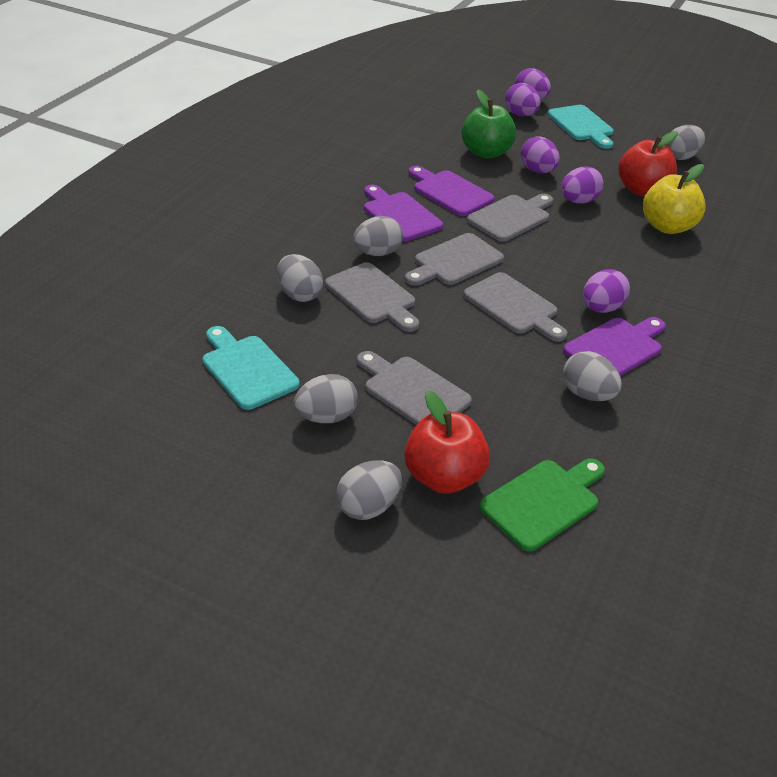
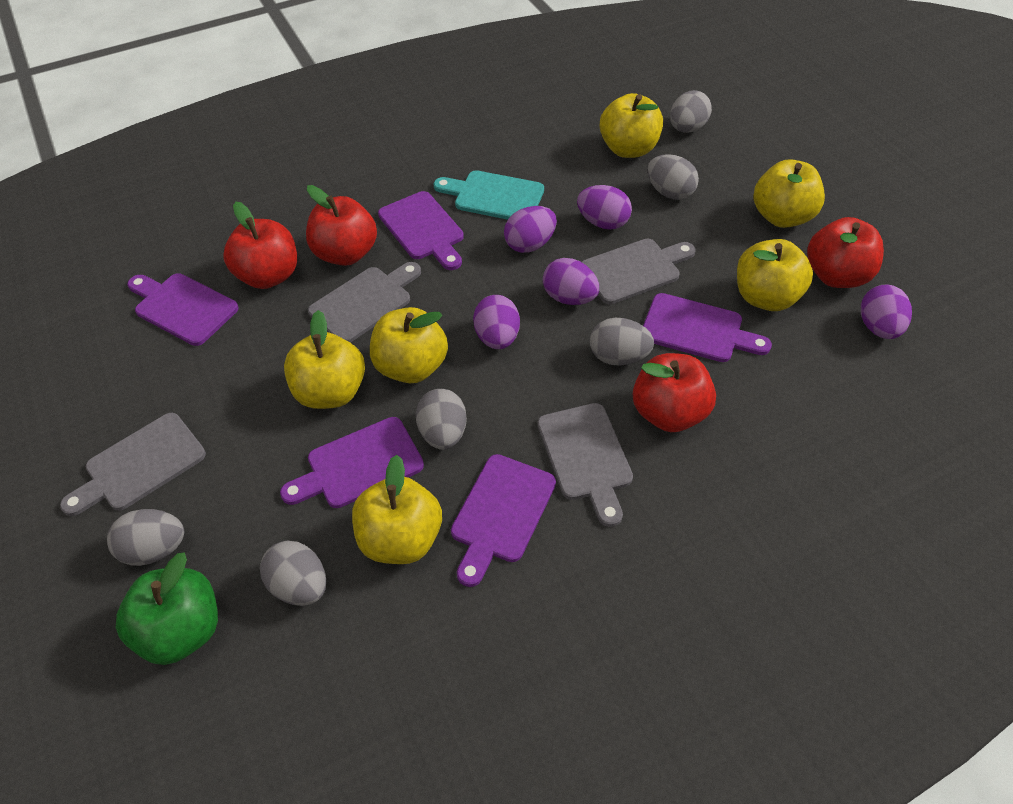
green cutting board: [479,459,605,551] = 1 -> none = 0
grey cutting board: [325,262,419,332] [357,351,472,425] [405,233,504,286] [464,272,568,342] [467,194,553,242] = 5 -> [60,413,206,516] [308,262,421,343] [537,403,633,527] [582,239,696,304] = 4
purple cutting board: [364,185,443,241] [408,166,495,216] [563,317,666,376] = 3 -> [127,273,239,346] [280,417,424,508] [378,191,464,270] [451,454,556,587] [643,293,772,362] = 5
red apple: [404,391,490,494] [618,131,678,196] = 2 -> [223,201,297,289] [306,185,377,266] [633,353,716,432] [807,217,884,288] = 4
turquoise cutting board: [203,326,300,410] [547,105,613,149] = 2 -> [434,170,544,220] = 1
yellow apple: [643,164,706,234] = 1 -> [284,310,365,409] [352,455,442,564] [370,307,448,383] [600,93,663,158] [737,239,813,311] [754,159,825,228] = 6

